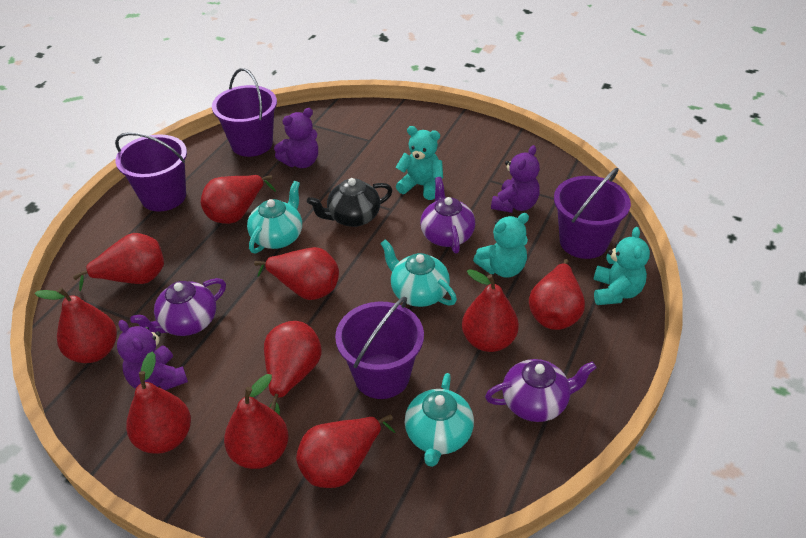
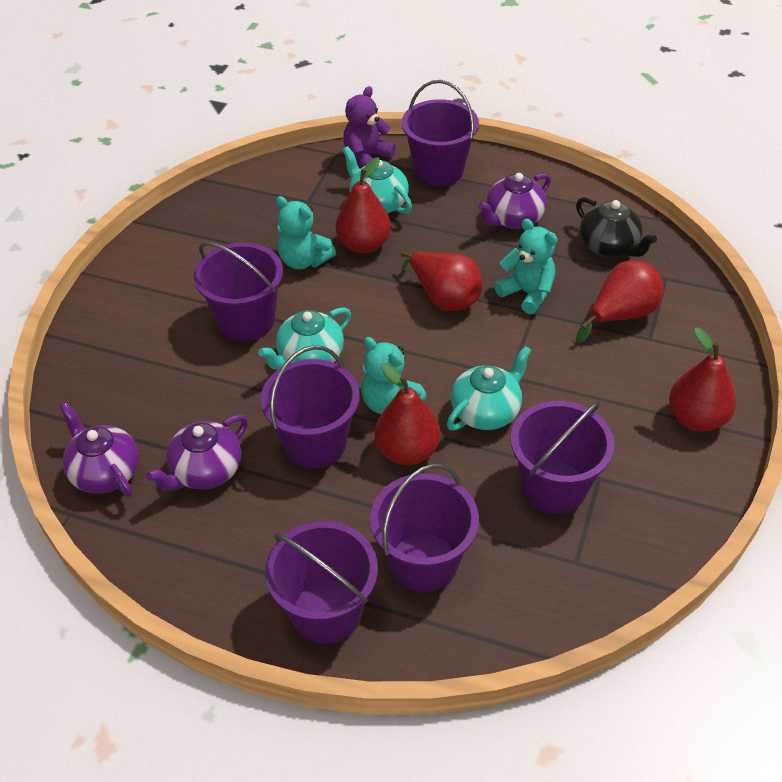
purple bucket: [115,132,187,212] [212,68,277,157] [335,296,424,399] [554,168,631,259] = 4 -> [194,242,283,341] [261,345,360,468] [265,521,378,644] [370,464,479,592] [402,80,479,186] [511,401,615,514] = 6
purple teddy bear: [117,320,188,390] [274,108,318,168] [491,145,540,213] = 3 -> [343,86,396,168] = 1
red pear: [35,288,117,363] [73,233,164,291] [126,352,191,454] [201,175,276,224] [224,374,289,469] [254,247,339,300] [264,321,322,415] [296,414,396,488] [462,269,519,352] [529,259,585,330] = 10 -> [336,157,391,253] [375,363,441,465] [401,251,483,311] [576,260,663,343] [669,327,736,432] = 5

